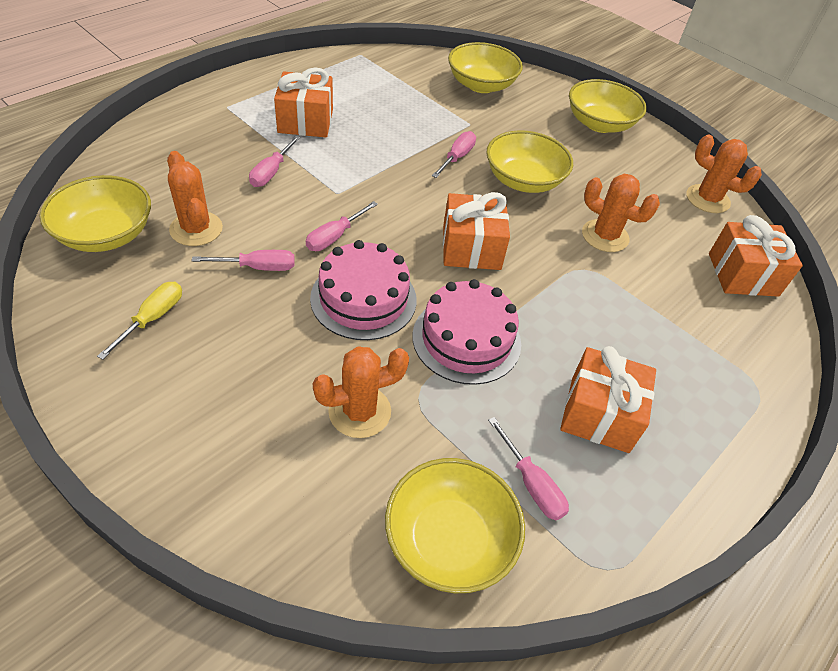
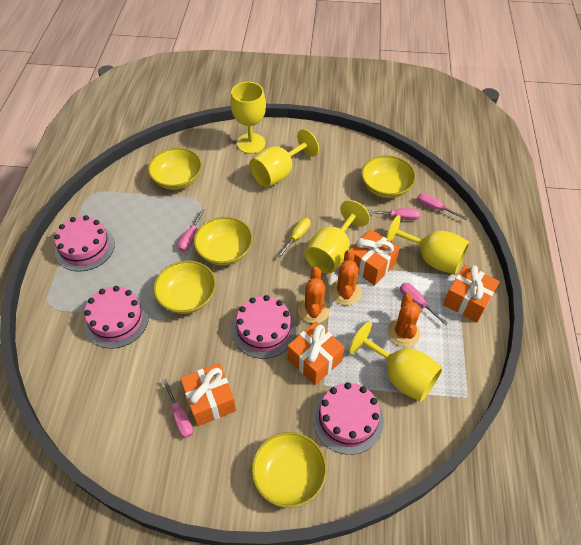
orange cactus: [167,151,223,246] [312,346,409,438] [582,174,660,252] [686,134,762,213] = 4 -> [298,267,330,323] [330,249,362,305] [387,294,421,347] = 3
pink cake: [310,240,417,340] [413,279,521,385] = 2 -> [54,215,115,272] [84,286,149,349] [232,295,296,359] [313,382,384,455] = 4
yellow goblet: none = 0 -> [231,82,266,154] [249,129,319,187] [305,200,370,274] [349,322,443,402] [386,215,469,274] = 5

